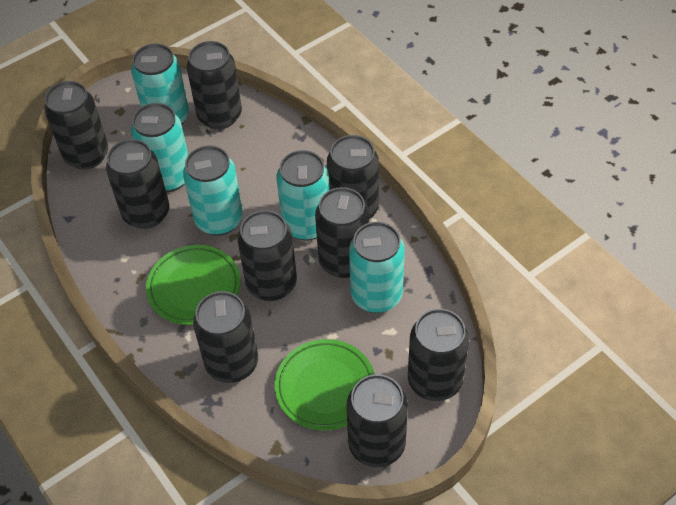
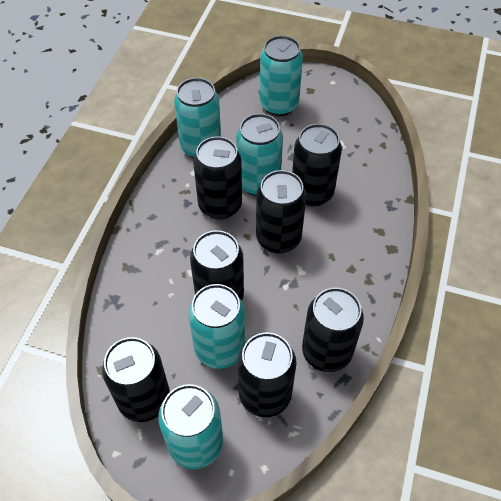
black can: [44,81,108,170] [106,139,169,229] [187,41,242,129] [193,291,258,383] [237,210,297,301] [315,187,369,278] [327,135,379,220] [346,374,408,467] [408,309,469,401] = 9 -> [102,337,170,422] [190,230,244,300] [193,136,242,220] [237,332,297,417] [256,170,306,254] [292,124,342,207] [302,287,364,372] = 7
green plate: [146,245,241,325] [275,339,375,430] = 2 -> none = 0

